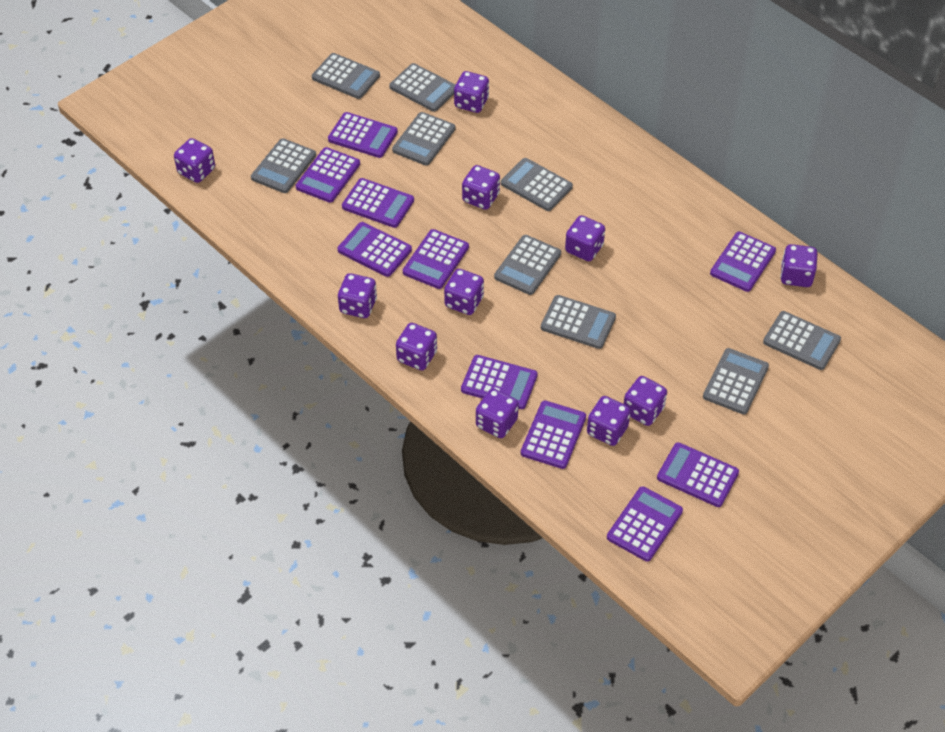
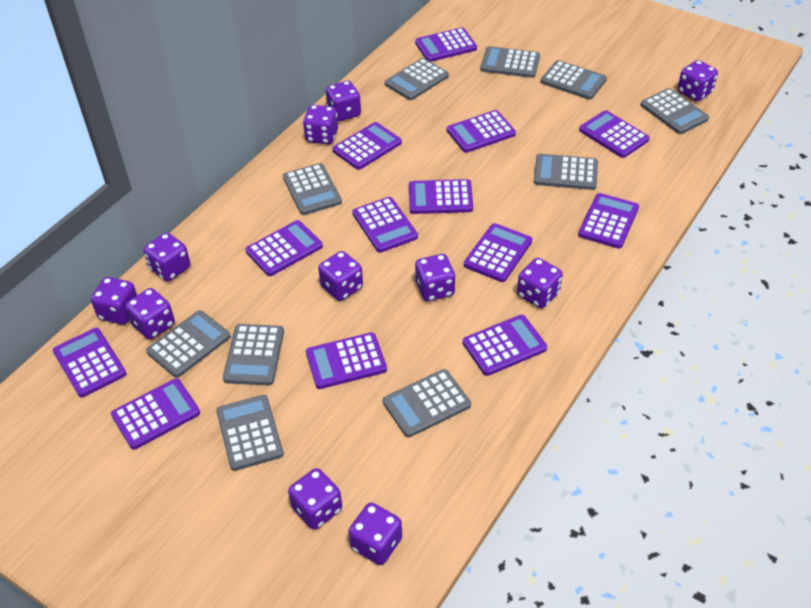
grey calculator: [251,138,316,193] [312,53,380,99] [389,63,456,112] [392,112,455,166] [494,235,561,295] [501,158,573,211] [541,295,616,349] [703,348,769,414] [763,311,841,370] = 9 -> [146,310,230,378] [216,395,284,471] [223,324,284,386] [283,163,342,215] [383,369,471,438] [385,58,449,100] [480,46,540,78] [534,154,598,190] [541,60,607,100] [641,88,709,134] = 10
purple calculator: [296,147,360,203] [328,112,398,158] [337,222,412,277] [342,178,414,228] [403,229,469,289] [461,355,538,409] [521,400,586,469] [607,486,683,562] [657,442,739,507] [710,232,776,292] = 10 -> [53,328,126,397] [111,378,200,450] [245,220,323,276] [306,332,387,389] [332,122,402,170] [352,197,418,253] [409,179,473,214] [415,27,477,62] [447,110,516,153] [463,315,547,376] [464,223,532,282] [578,193,639,248] [579,110,650,158] = 13

